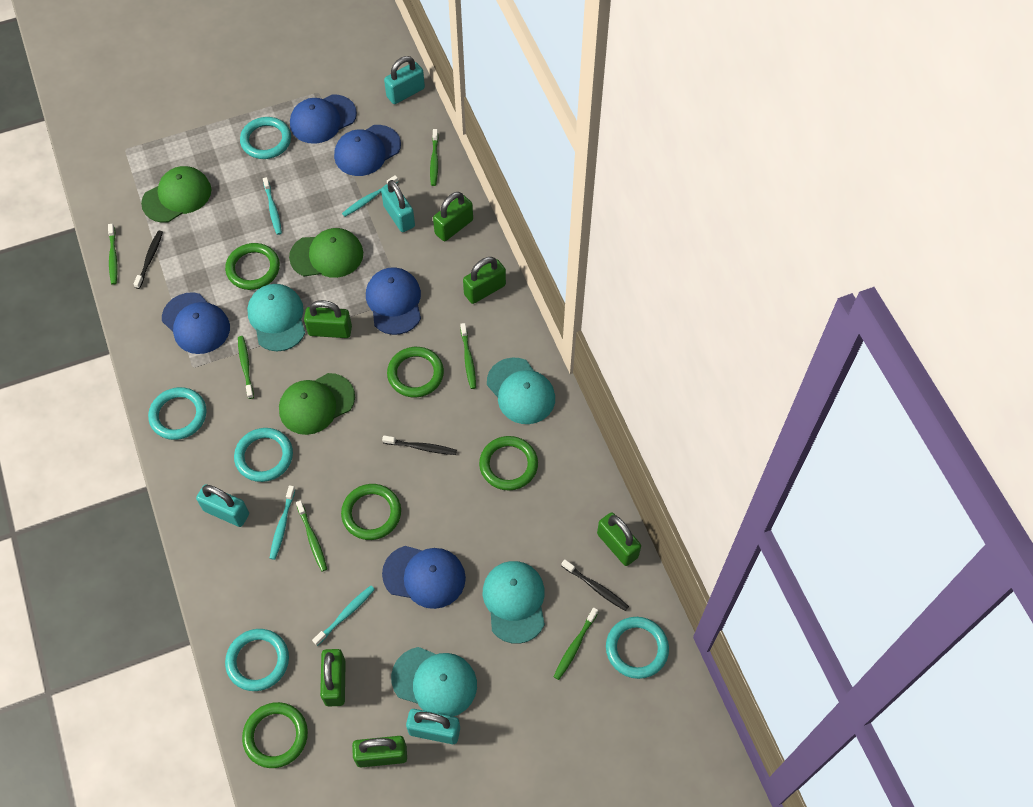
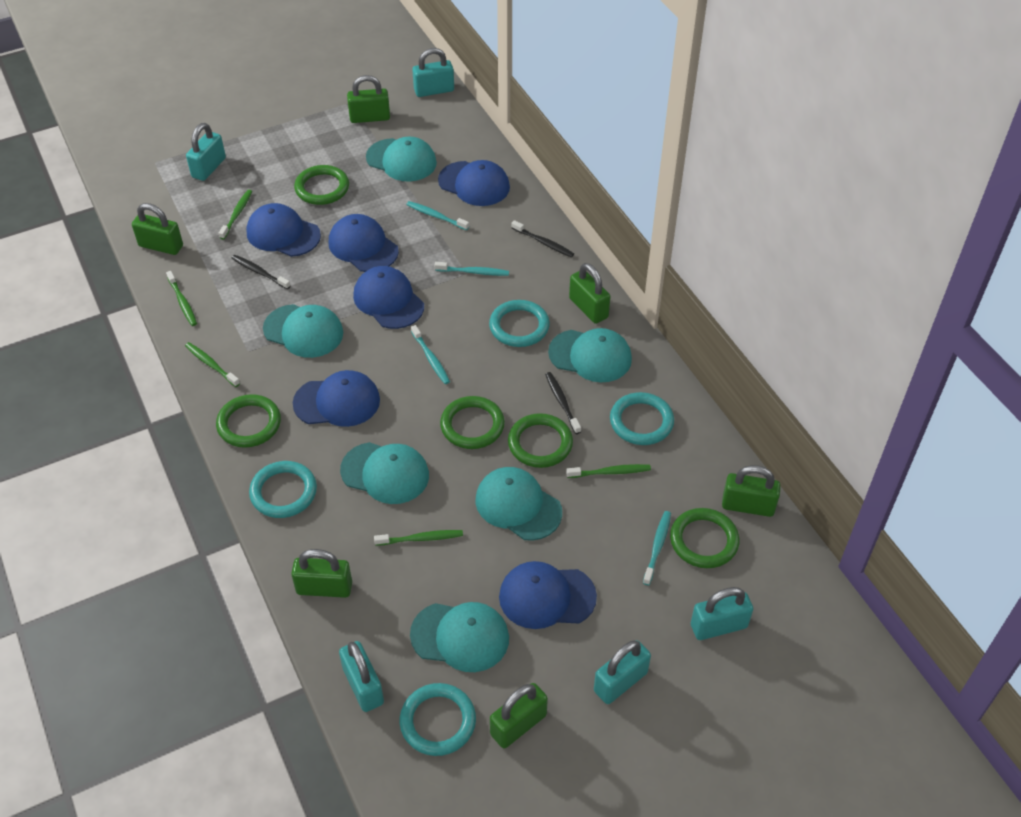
blue cap: [162,292,230,354] [290,94,357,144] [334,125,401,176] [366,267,421,335] [382,546,466,609] = 5 -> [246,203,321,257] [293,370,380,427] [329,214,399,272] [353,266,424,329] [438,160,510,206] [499,561,597,629] = 6
green cap: [141,166,211,223] [279,373,355,435] [289,228,363,278] = 3 -> none = 0
green toothbrush: [108,224,117,285] [238,336,254,399] [296,500,327,572] [430,129,438,186] [460,323,476,389] [554,608,598,680] = 6 -> [166,271,197,326] [185,342,240,387] [219,190,252,240] [374,530,463,546] [566,464,651,478] = 5
turquoise cap: [247,284,305,351] [391,647,477,716] [483,561,545,644] [487,357,555,424] = 4 -> [263,304,343,358] [340,442,429,504] [366,137,437,182] [410,602,509,672] [476,467,562,541] [548,328,632,382] = 6
turquoise padlock: [196,484,249,527] [381,180,415,232] [384,56,425,104] [406,709,460,744] = 4 -> [186,123,226,181] [339,641,384,712] [412,48,454,97] [594,640,651,704] [691,587,753,640] = 5
turquoise ring: [148,387,207,440] [225,629,289,691] [234,428,293,482] [240,117,291,159] [606,617,669,679] = 5 -> [249,461,317,518] [400,683,476,756] [489,300,550,347] [610,392,674,445] = 4

